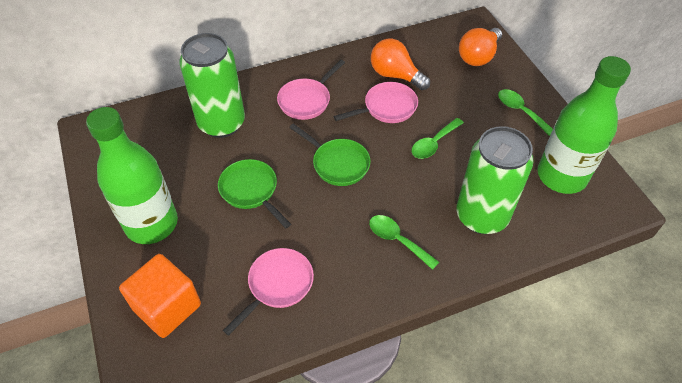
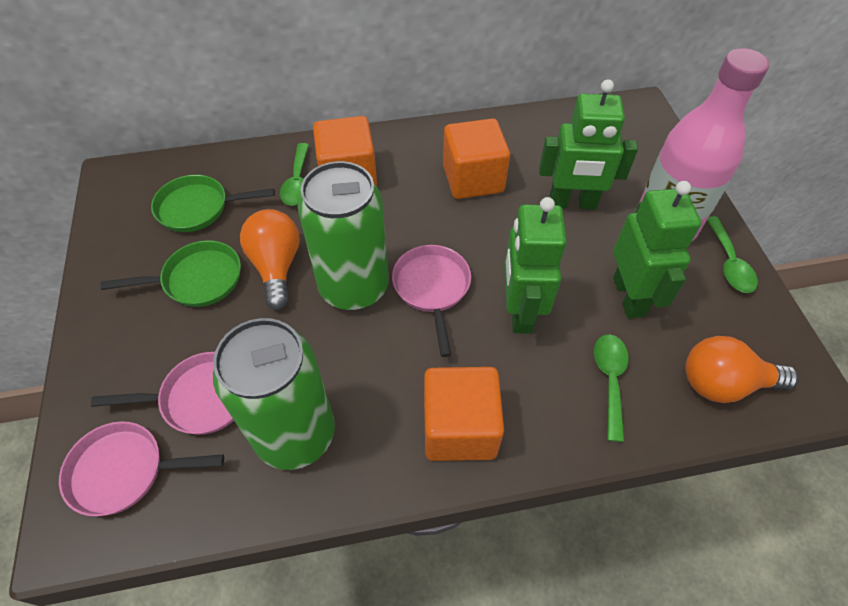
green bottle: [86,107,178,244] [537,56,631,194] = 2 -> none = 0
green robot: none = 0 -> [504,197,567,334] [539,79,638,210] [613,181,701,318] = 3
orange cube: [119,254,201,338] = 1 -> [313,116,377,186] [424,367,504,461] [443,118,510,199] = 3
pink bottle: none = 0 -> [637,48,769,241] = 1

